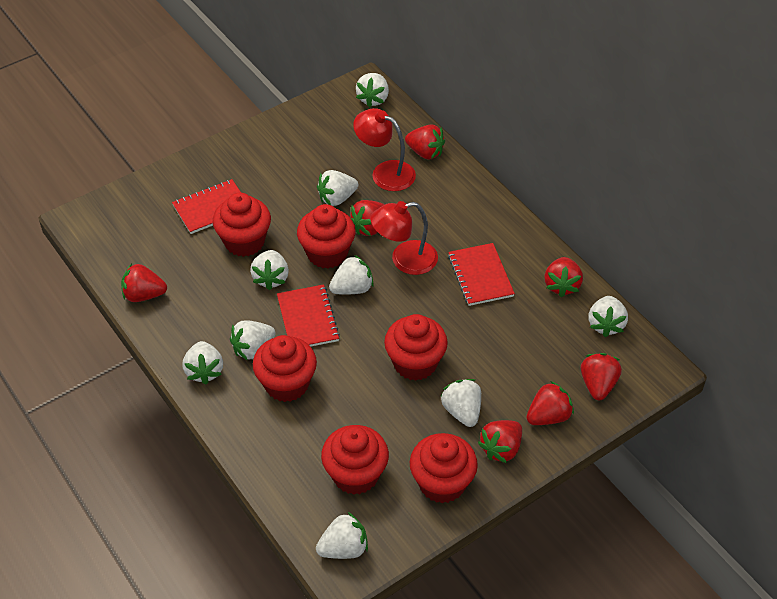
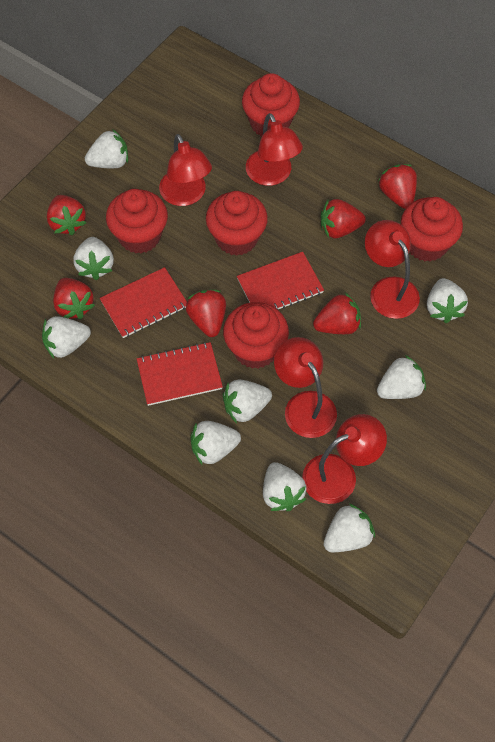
red cupcake: [213,193,271,257] [253,335,317,402] [297,204,356,268] [321,425,389,495] [384,314,448,381] [410,433,478,503] = 6 -> [106,189,168,254] [206,191,268,256] [223,302,289,369] [242,73,300,137] [401,197,463,262] = 5
red lamp: [353,108,416,191] [371,201,438,275] = 2 -> [159,134,212,206] [246,113,303,186] [274,337,337,438] [302,414,387,504] [365,220,420,319] = 5
red strawberry: [121,263,167,302] [350,200,385,236] [405,124,445,160] [478,420,522,463] [526,381,574,425] [544,257,583,297] [581,353,622,400] = 7 -> [47,195,86,235] [53,278,95,319] [186,290,226,337] [313,293,361,334] [321,199,366,238] [378,164,417,209] = 6

